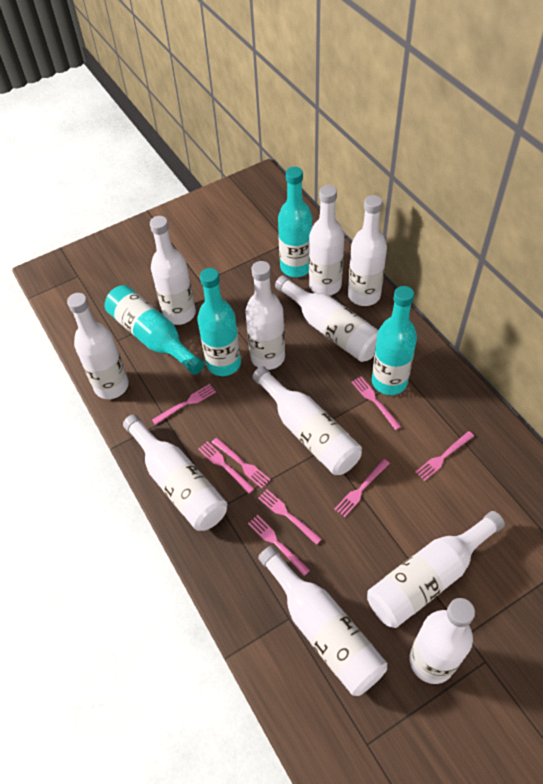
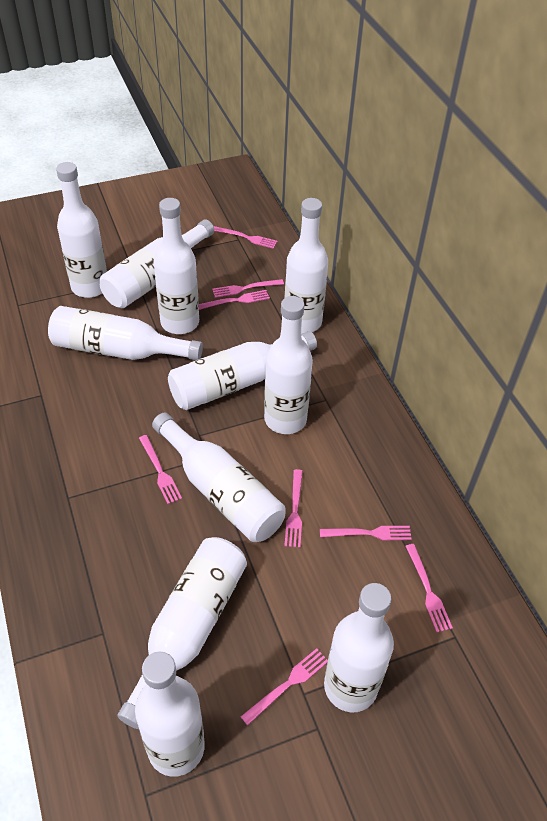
turquoise bottle: [104,285,204,375] [197,268,241,376] [278,167,312,277] [372,286,417,395] = 4 -> none = 0

